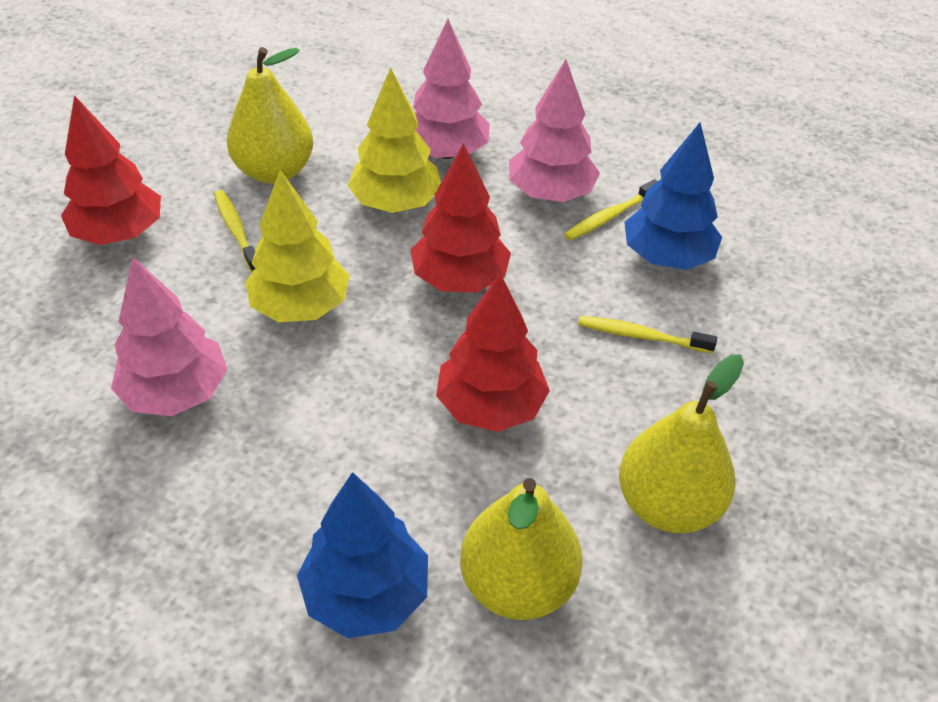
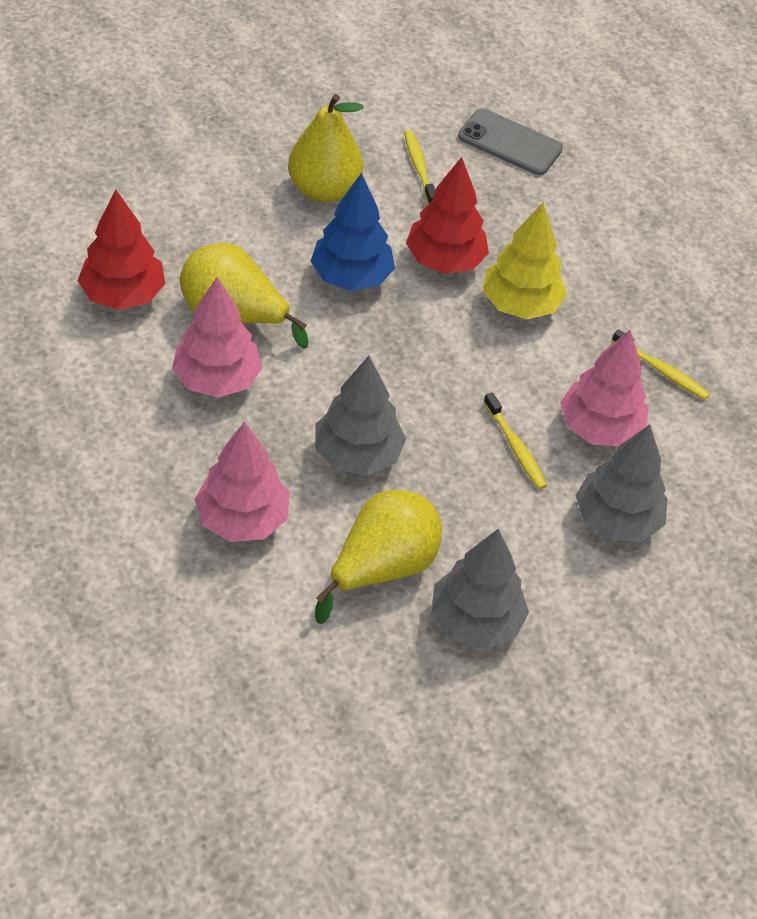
blue tree: [297,472,428,638] [625,122,722,270] = 2 -> [311,173,395,291] = 1
grey phone: none = 0 -> [458,108,563,175] = 1
grey tree: none = 0 -> [315,356,406,476] [431,529,529,649] [575,425,667,541] = 3
red tree: [61,95,161,245] [411,143,511,293] [436,273,550,432] = 3 -> [78,190,165,310] [406,157,489,274] = 2
yellow tree: [245,170,350,322] [347,67,441,213] = 2 -> [483,202,567,319] = 1

